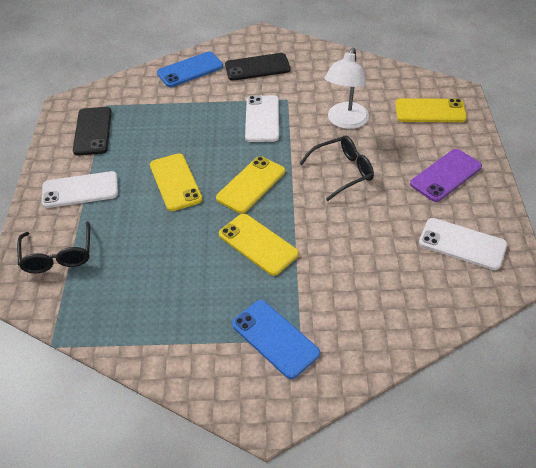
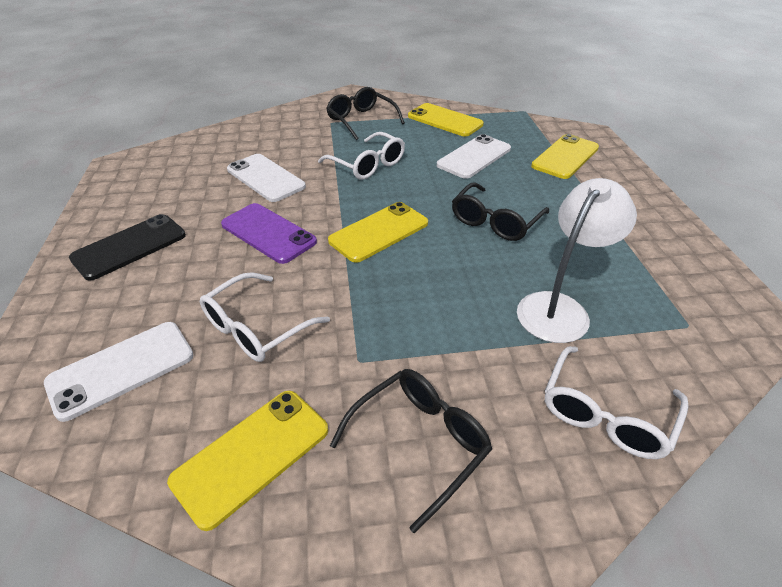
black glasses: [17,221,90,274] [299,136,374,201] = 2 -> [326,87,405,140] [330,369,492,533] [452,183,549,241] = 3
black phone: [73,107,112,156] [225,53,290,81] = 2 -> [69,214,186,280] = 1
blue phone: [157,52,223,87] [232,300,320,379] = 2 -> none = 0
white glasses: none = 0 -> [200,272,330,362] [318,132,405,180] [545,346,689,459] = 3

